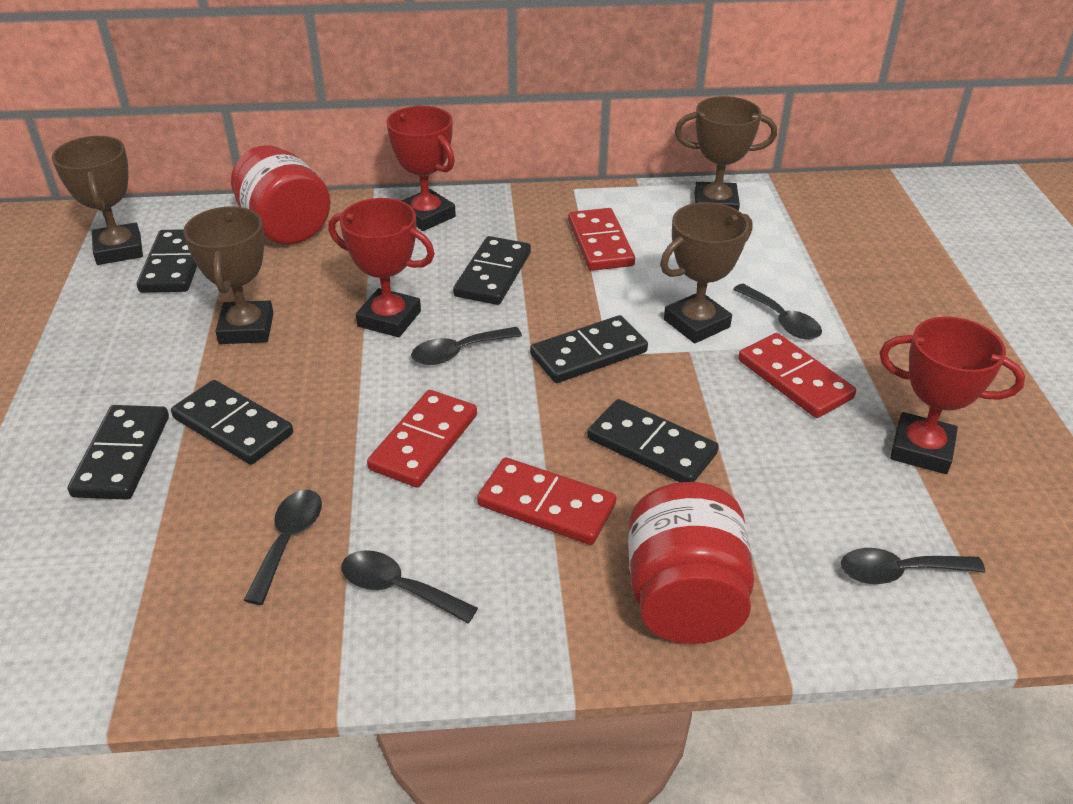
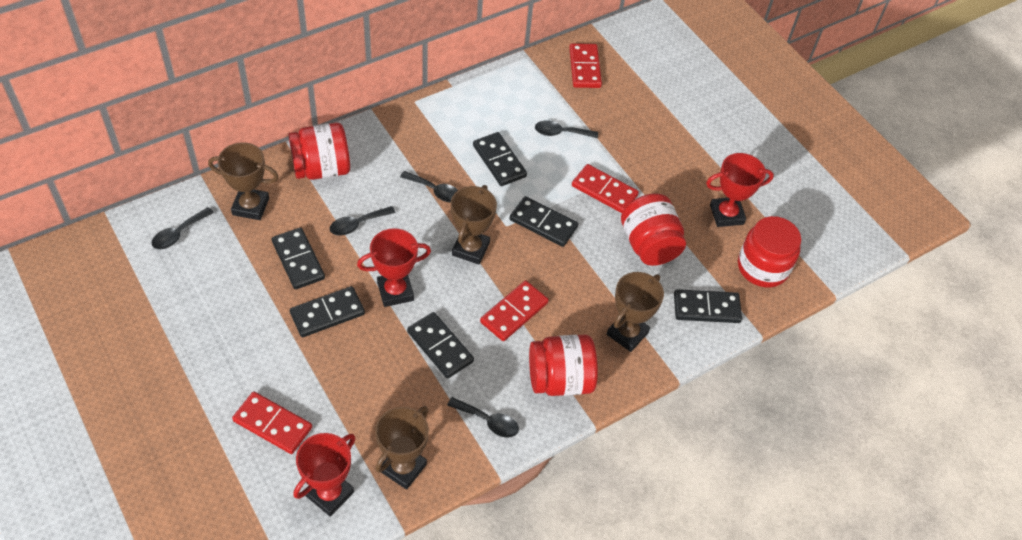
red jar: [231,145,331,245] [628,482,754,644] = 2 -> [288,123,350,180] [529,335,598,396] [621,193,686,266] [738,216,801,287] = 4

